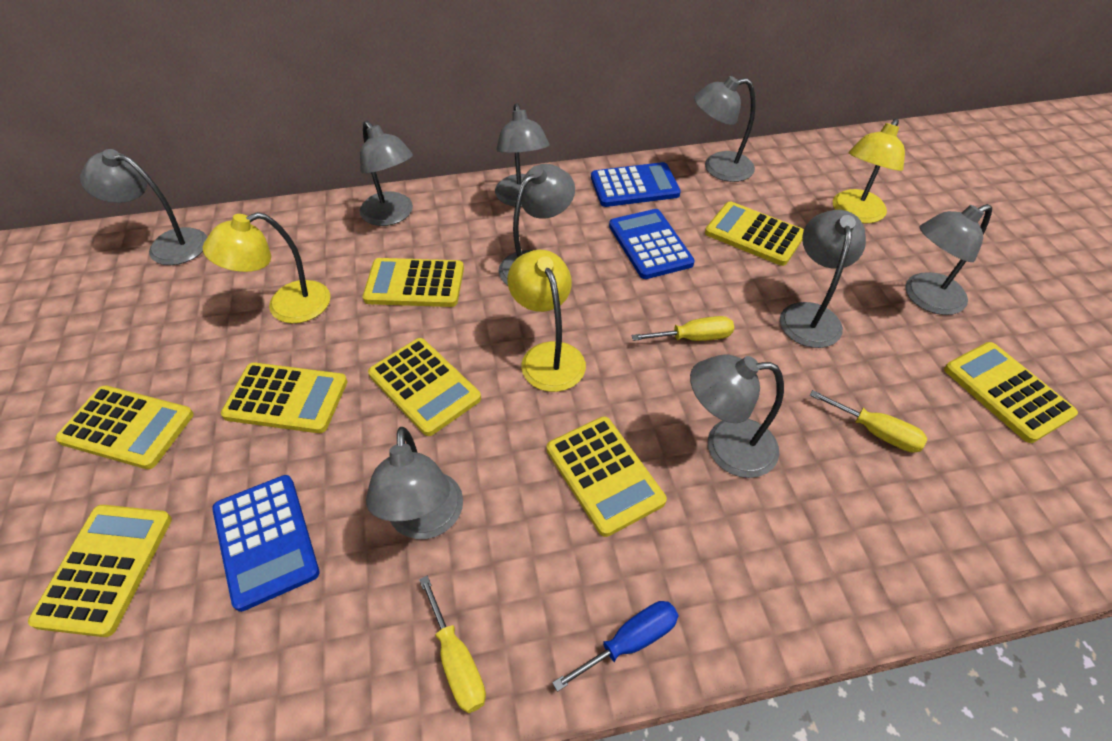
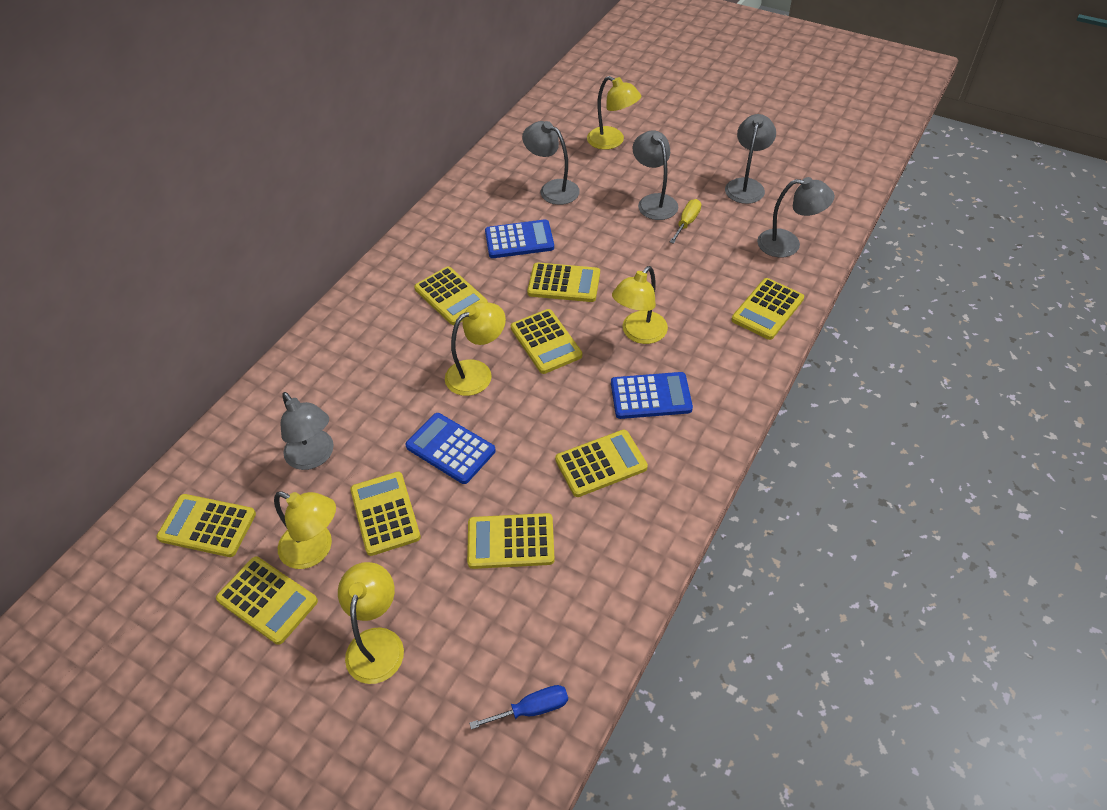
grey lamp: [80,149,207,265] [360,121,413,226] [366,427,463,539] [495,103,549,207] [499,164,575,285] [690,355,784,478] [694,76,756,182] [780,210,866,348] [905,204,992,315] = 9 -> [281,392,334,470] [522,121,580,205] [633,130,678,220] [725,114,776,204] [757,177,835,257] = 5
yellow calculator: [28,505,172,637] [55,385,194,469] [221,362,348,433] [363,258,464,307] [368,338,481,436] [547,416,667,537] [705,202,804,266] [944,342,1078,443] = 8 -> [156,494,256,557] [216,557,318,645] [350,472,421,556] [414,267,488,325] [467,513,555,569] [511,309,582,374] [527,263,600,302] [555,430,648,497] [731,278,804,340] = 9
yellow lamp: [203,212,330,324] [507,250,586,392] [833,118,905,224] = 3 -> [274,492,336,569] [338,562,404,684] [445,302,506,396] [587,76,641,150] [612,266,668,344] = 5
yellow screwdriver: [419,576,486,713] [631,316,734,341] [810,390,927,452] = 3 -> [670,199,701,244] = 1

